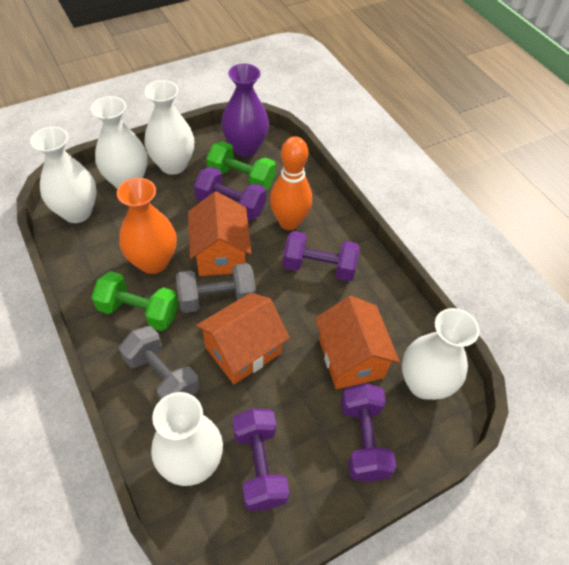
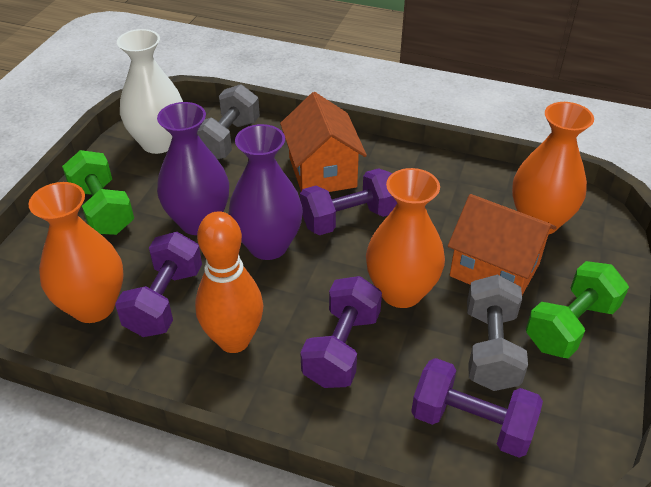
orange house: [188,191,252,276] [196,293,290,384] [315,296,400,389] = 3 -> [280,92,367,192] [448,194,557,295] = 2
orange vase: [117,178,177,274] = 1 -> [28,182,124,323] [366,168,445,308] [512,102,594,234] = 3
purple vase: [221,64,269,157] = 1 -> [157,102,229,235] [229,124,303,260] = 2
white vase: [30,127,97,223] [91,96,147,189] [144,80,194,175] [151,392,223,486] [402,308,480,400] = 5 -> [117,29,183,154] = 1

